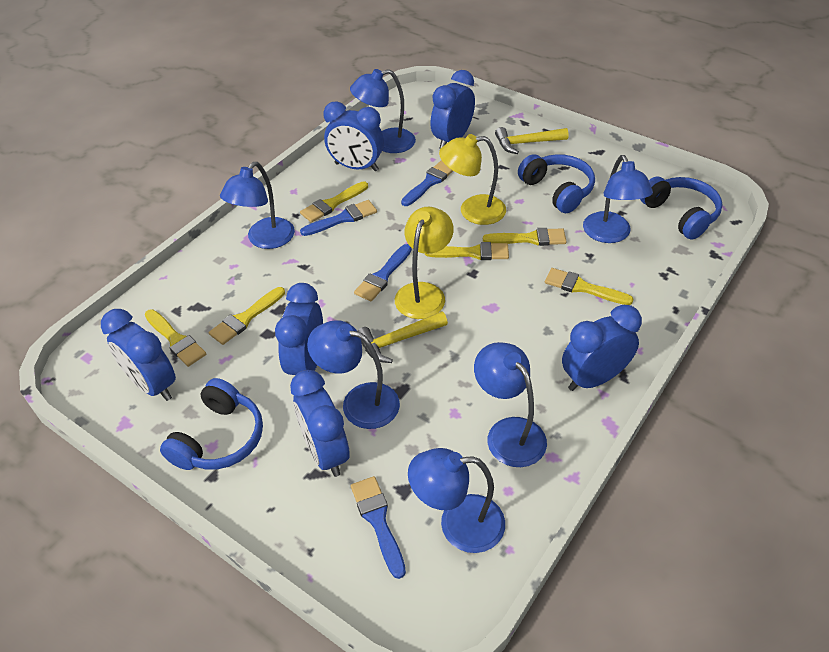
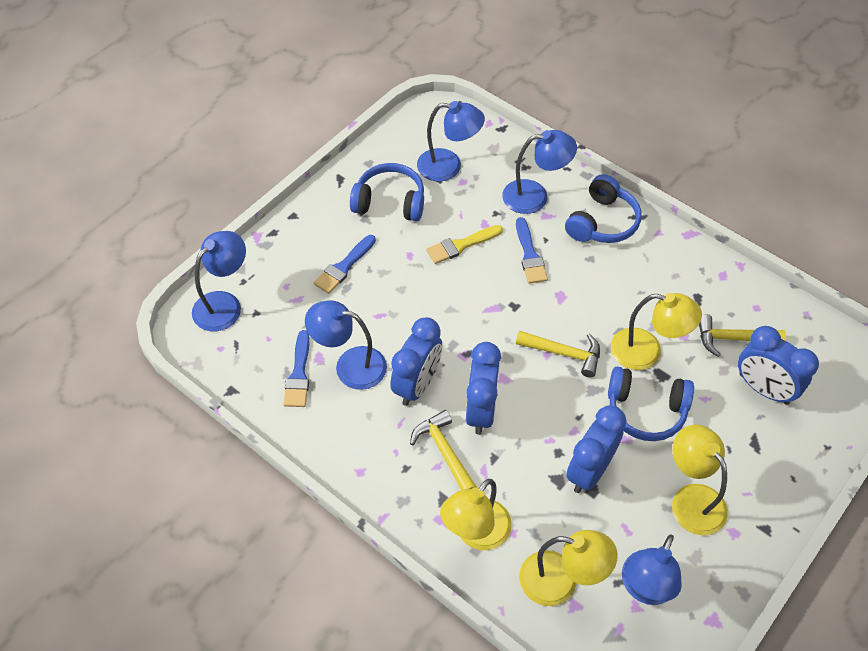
blue brush: [300,200,377,236] [351,476,406,579] [354,244,412,301] [401,161,453,206] = 4 -> [283,330,310,407] [314,235,376,294] [516,217,548,284] = 3
blue clock: [101,309,176,401] [275,283,323,375] [290,370,349,477] [323,101,384,171] [430,70,475,149] [562,305,642,391] = 6 -> [390,317,442,406] [466,342,501,435] [566,406,626,493] [738,326,819,405] = 4
blue lamp: [220,162,295,249] [307,320,400,429] [350,69,416,153] [408,448,505,553] [474,342,547,467] [583,155,653,243] = 6 -> [192,231,246,331] [305,300,387,390] [417,101,485,181] [502,130,577,214] [622,534,682,605] = 5
yellow brush: [145,309,206,367] [209,287,285,345] [300,181,368,223] [425,242,509,260] [483,228,567,246] [545,268,634,305] = 6 -> [426,225,503,264] = 1
yellow hammer: [357,311,448,363] [495,127,568,154] = 2 -> [410,410,477,490] [516,331,600,378] [699,314,786,357] = 3
yellow lamp: [395,207,454,319] [439,134,506,225] = 2 -> [440,479,512,550] [519,530,618,606] [611,293,702,370] [672,424,728,535] = 4

